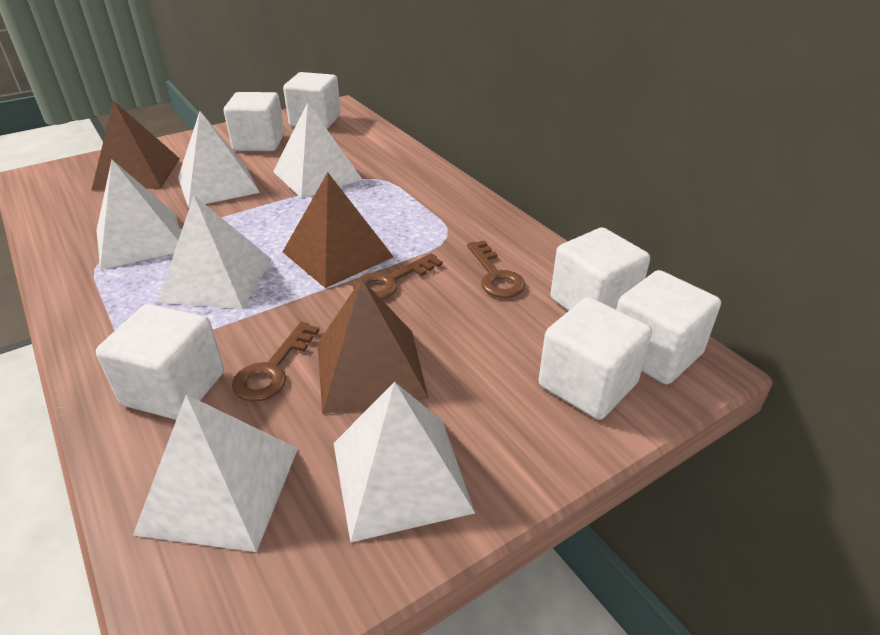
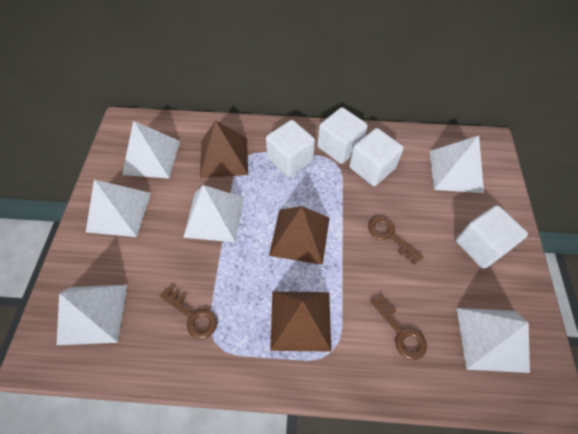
white cube: [96,304,224,420] [224,92,285,151] [283,72,341,129] [539,297,652,420] [550,227,650,311] [616,270,721,385] = 6 -> [266,120,315,177] [317,107,368,164] [349,128,404,186] [456,205,528,269] = 4

